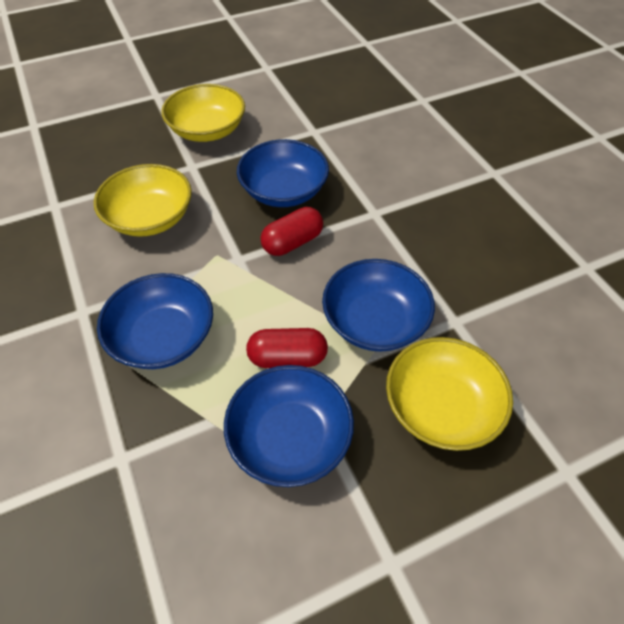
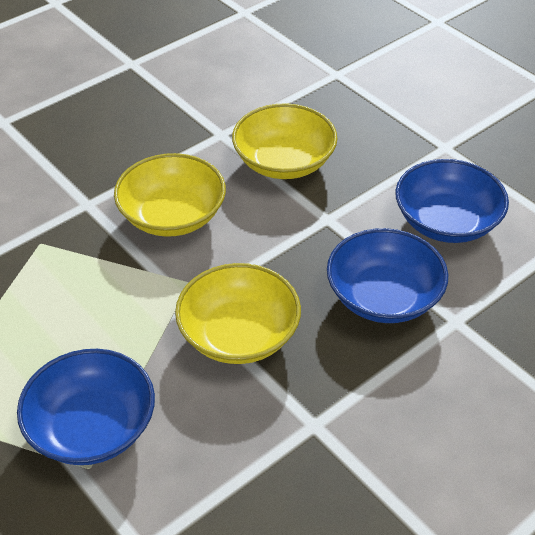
blue bowl: [97,273,213,369] [224,365,354,487] [237,139,329,207] [322,259,435,352] = 4 -> [17,349,155,465] [327,228,448,323] [395,159,509,243] = 3
red capsule: [246,328,328,368] [260,207,323,256] = 2 -> none = 0

